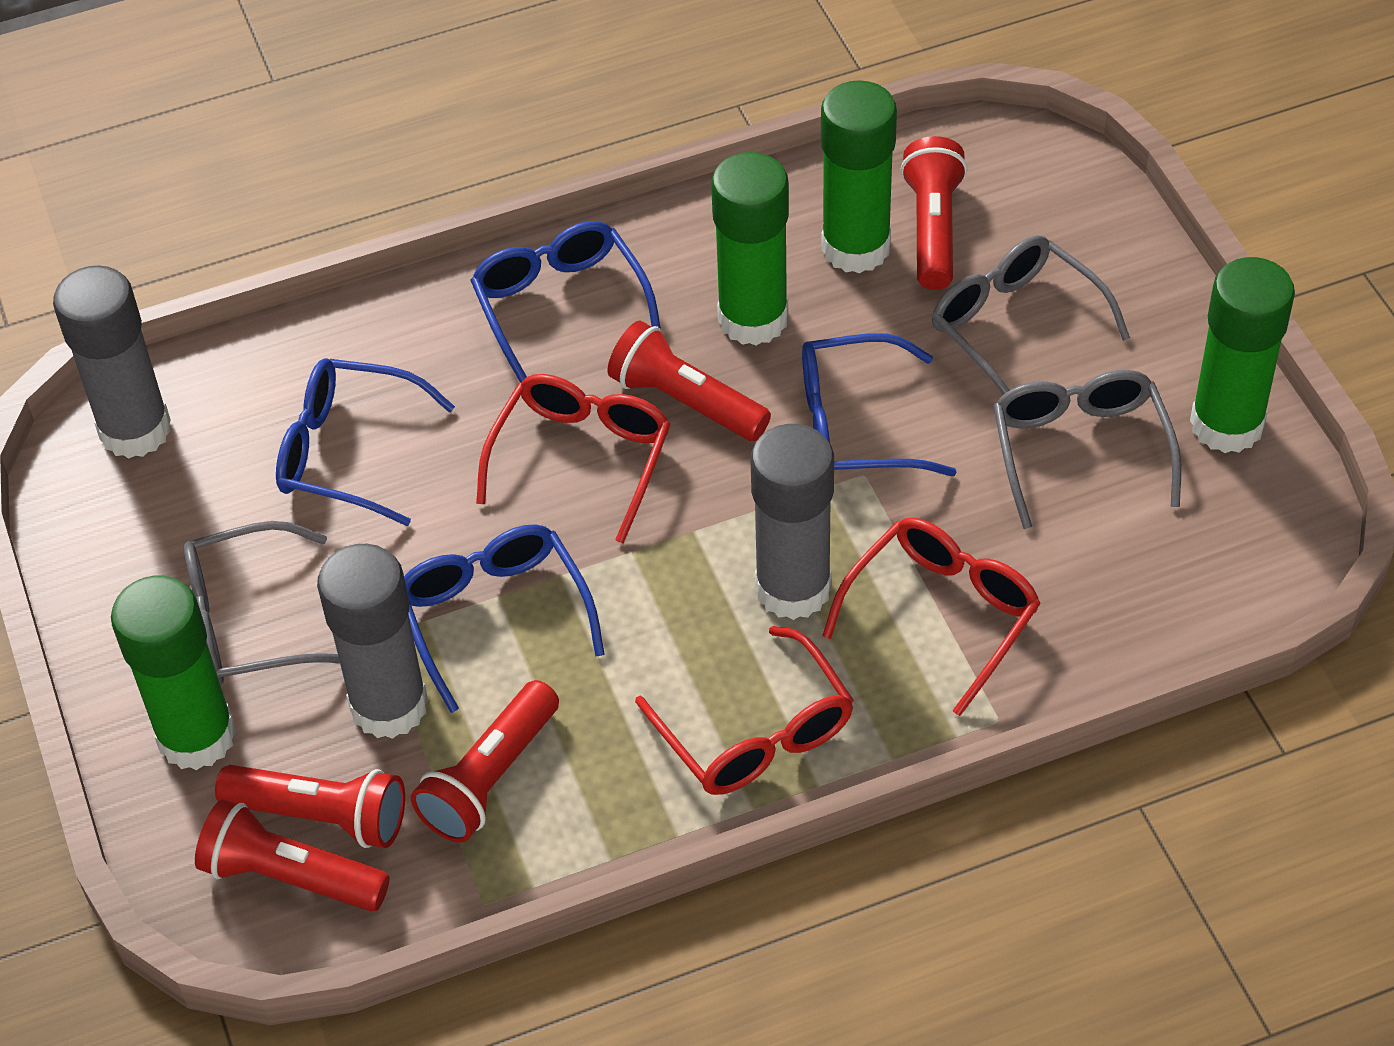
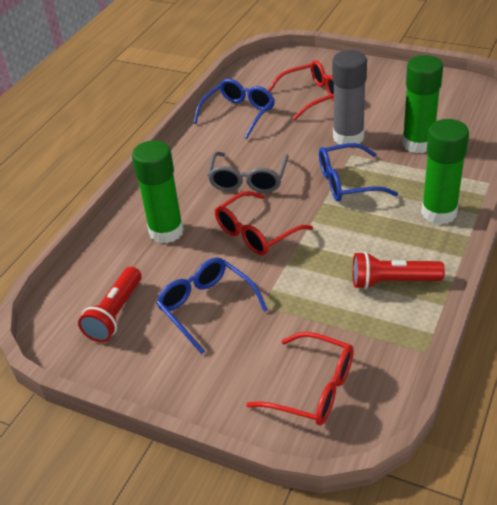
blue glasses: [276,358,455,526] [404,524,605,713] [470,221,661,383] [802,333,956,476] = 4 -> [156,257,268,354] [194,79,275,139] [319,143,398,202] = 3
green glue stick: [111,576,236,770] [711,152,789,346] [821,80,897,274] [1190,257,1295,453] = 4 -> [132,140,184,243] [402,55,443,153] [421,119,469,225] = 3
grey glasses: [184,521,340,685] [932,235,1130,395] [993,370,1181,529] = 3 -> [207,152,289,193] = 1
grey glue stick: [53,265,171,458] [317,544,428,739] [751,424,834,620] = 3 -> [332,50,367,144] = 1
red flashlight: [195,800,390,912] [215,765,405,848] [411,680,559,843] [607,321,771,441] [900,136,967,290] = 5 -> [78,267,141,342] [352,252,445,289] = 2

